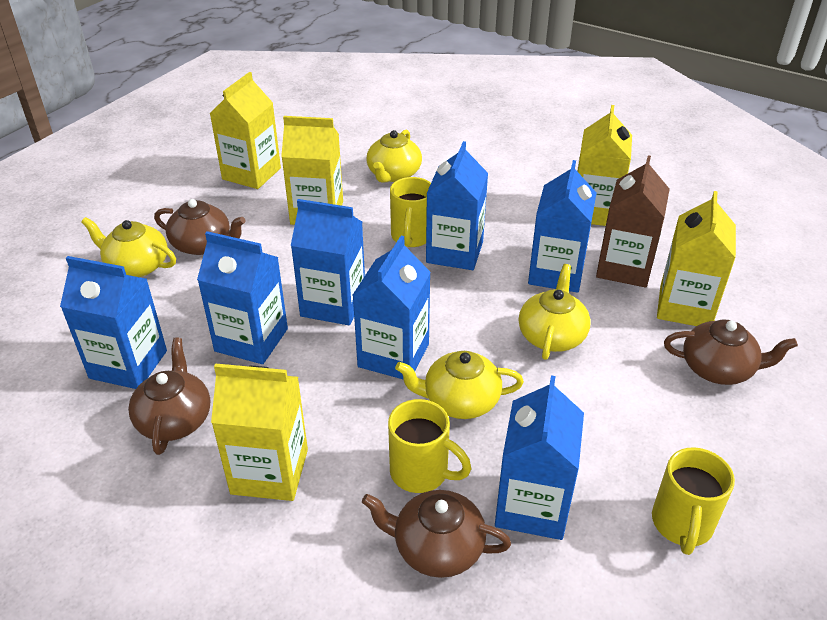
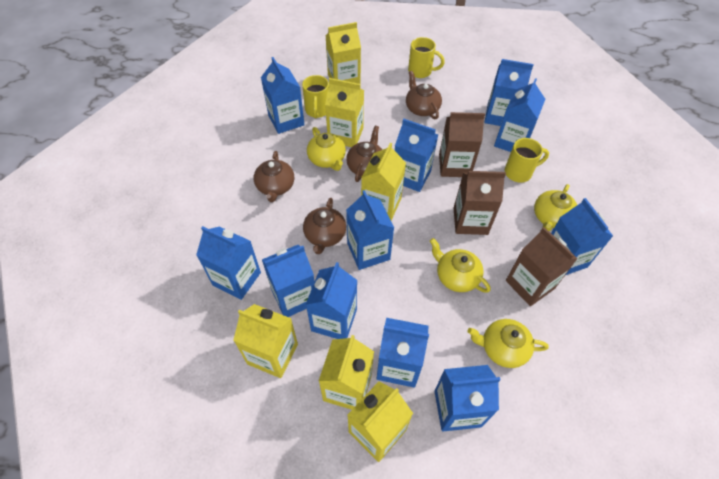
blue carton: [60,256,167,389] [197,231,288,364] [291,199,365,325] [353,236,431,380] [426,141,488,270] [495,375,584,540] [528,160,597,293] = 7 -> [196,226,261,300] [261,57,305,134] [262,245,315,317] [306,262,357,339] [346,190,394,270] [377,318,429,387] [395,119,438,192] [434,365,501,432] [485,59,534,126] [494,78,545,152] [551,198,613,275] = 11
brown carton: [596,155,670,287] = 1 -> [439,112,485,177] [454,171,506,235] [506,227,578,306] = 3
yellow carton: [210,72,281,189] [211,363,308,501] [281,116,343,225] [577,105,632,226] [657,191,736,326] = 5 -> [233,304,298,378] [319,335,374,410] [325,78,364,147] [326,22,361,85] [348,381,413,462] [361,143,406,221] = 6

